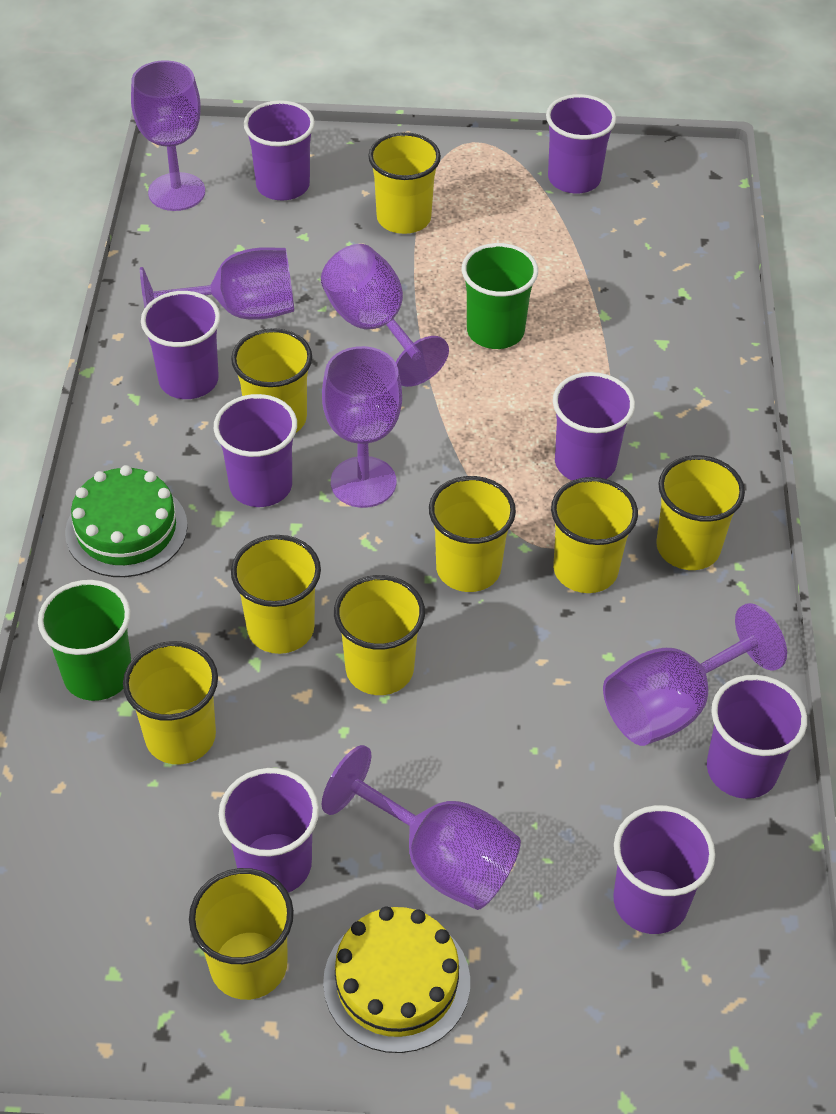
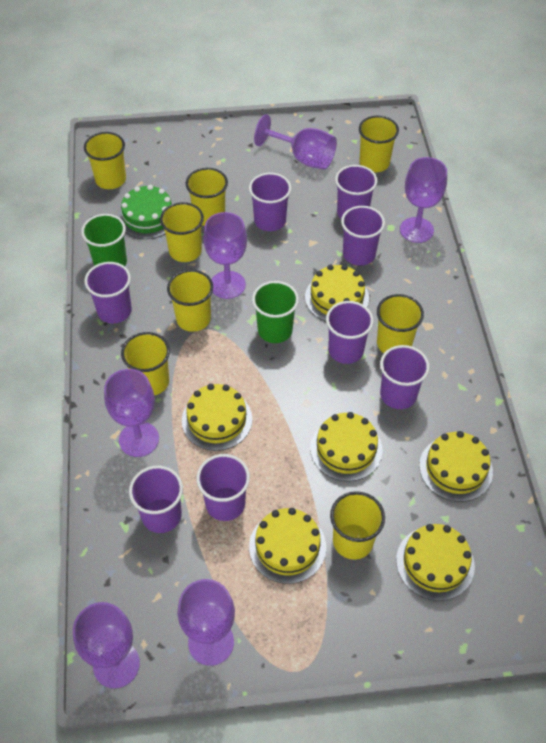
yellow cake: [323,907,470,1053] = 1 -> [182,384,252,451] [249,508,326,584] [305,265,369,321] [310,412,382,481] [396,524,475,601] [419,431,493,502] = 6
yellow cup: [123,641,218,764] [189,868,294,1000] [231,328,312,432] [231,535,321,654] [334,575,425,695] [368,132,441,234] [429,476,516,592] [551,477,638,593] [656,455,745,570] = 9 -> [84,132,126,189] [121,332,170,395] [160,202,204,262] [167,270,213,332] [186,168,228,226] [330,491,385,560] [359,116,399,172] [377,294,424,353] = 8

